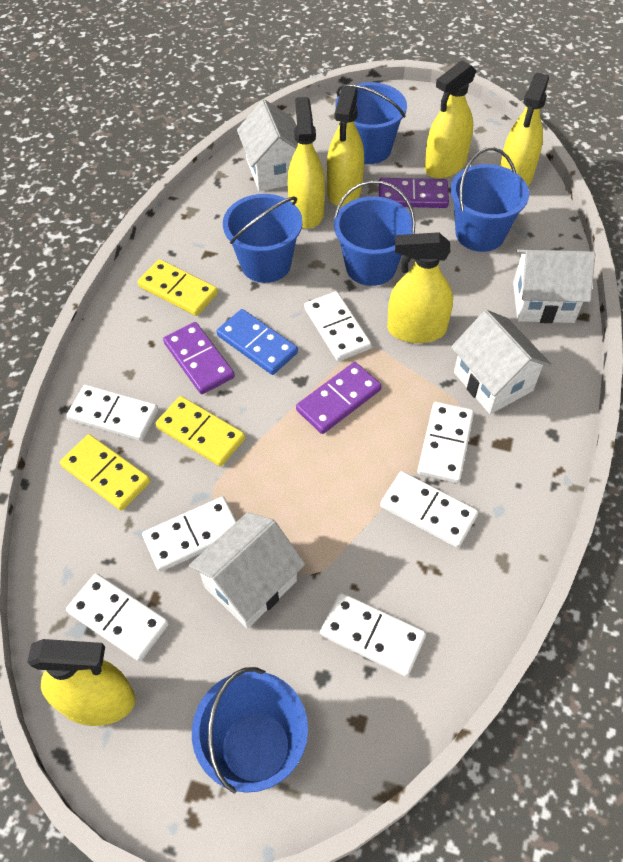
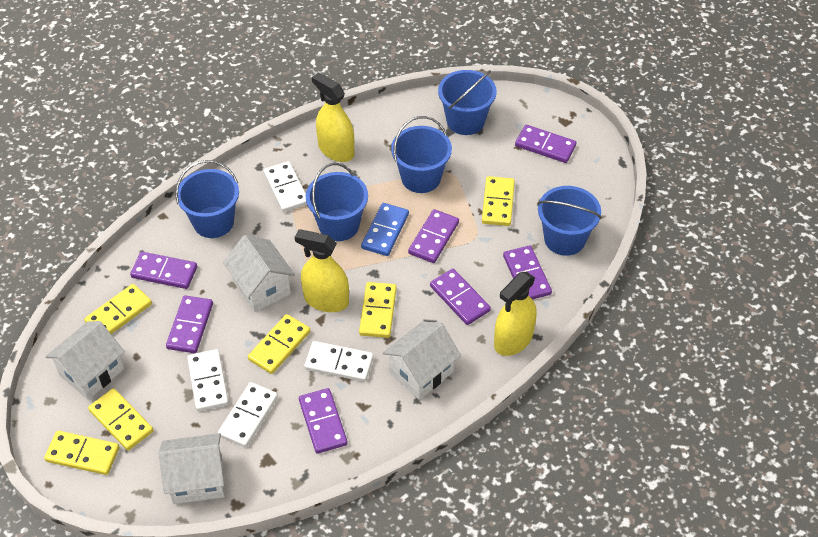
purple domino: [163,322,235,394] [296,362,382,434] [379,178,449,208] = 3 -> [130,252,197,289] [166,295,213,353] [299,388,348,454] [408,209,459,263] [430,269,491,325] [503,245,552,299] [515,125,577,163] = 7
white domino: [66,573,169,662] [67,385,158,441] [142,497,237,572] [304,291,372,361] [320,593,426,677] [380,471,478,548] [417,402,474,483] = 7 -> [187,349,229,411] [218,382,278,448] [263,161,307,212] [304,341,374,382] = 4
yellow domino: [60,434,150,511] [138,259,218,316] [155,396,245,466] = 3 -> [44,431,120,475] [84,284,152,334] [88,388,154,451] [248,314,310,374] [359,282,397,338] [482,176,515,226] = 6
yellow spray bottle: [27,639,135,726] [288,97,325,229] [327,86,364,207] [387,232,453,343] [424,60,477,179] [500,73,549,186] = 6 -> [295,229,349,312] [312,72,354,162] [494,272,537,356] = 3

